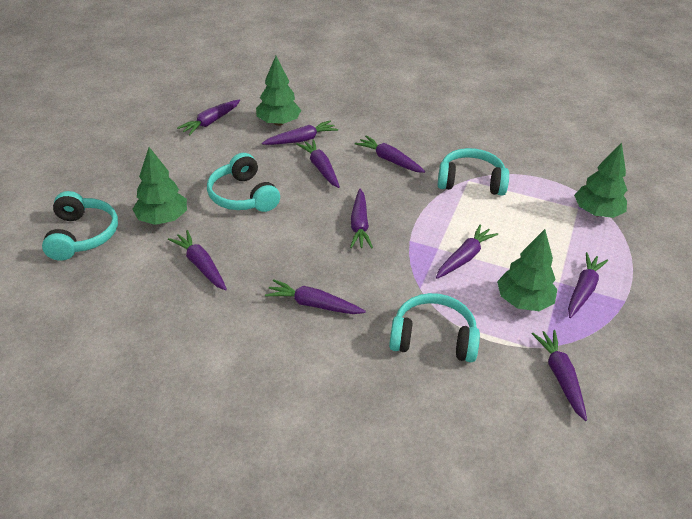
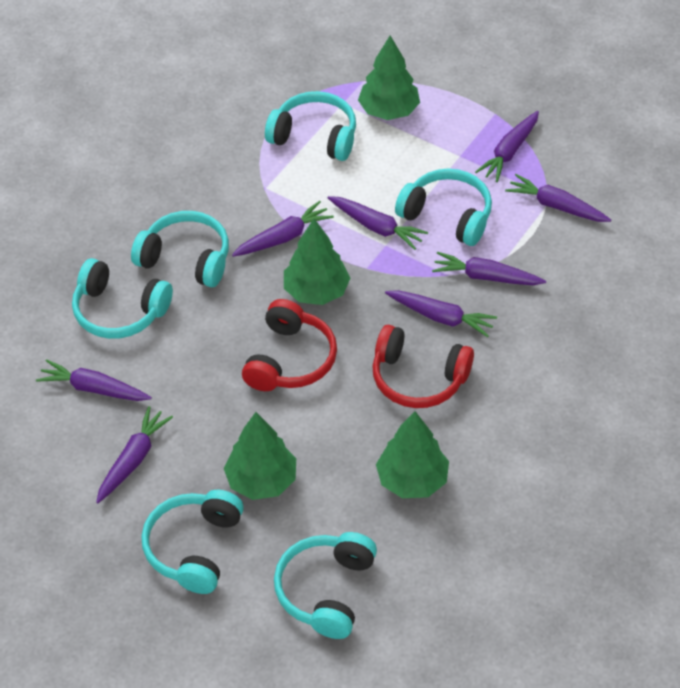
purple carrot: [168,230,227,290] [177,100,240,135] [262,121,338,145] [265,279,366,314] [297,139,340,188] [350,189,373,248] [355,136,426,173] [436,224,498,279] [531,330,587,421] [568,252,608,318] = 10 -> [36,359,152,401] [96,406,173,503] [232,201,334,257] [328,196,428,250] [385,290,497,337] [432,252,546,285] [475,111,539,182] [505,174,611,222] = 8
red headphones: none = 0 -> [242,299,337,391] [373,325,474,408] = 2
turquoise headphones: [42,191,118,261] [207,153,280,212] [389,293,480,362] [438,148,509,196] = 4 -> [72,258,173,339] [131,211,229,287] [141,490,244,594] [265,91,356,161] [274,532,377,639] [395,169,492,246] = 6

